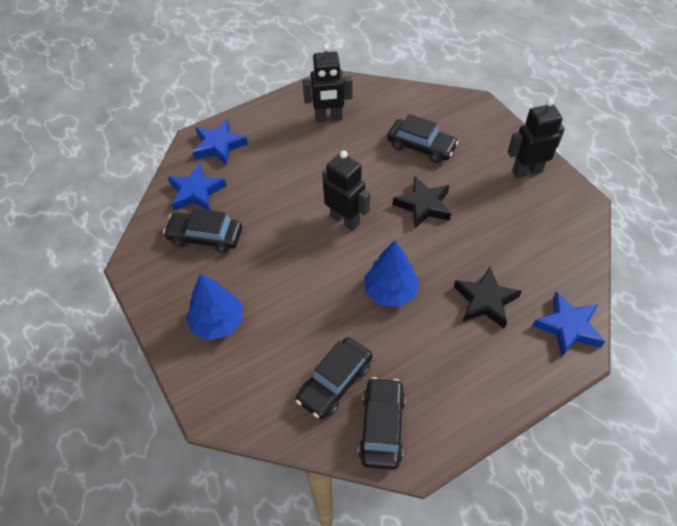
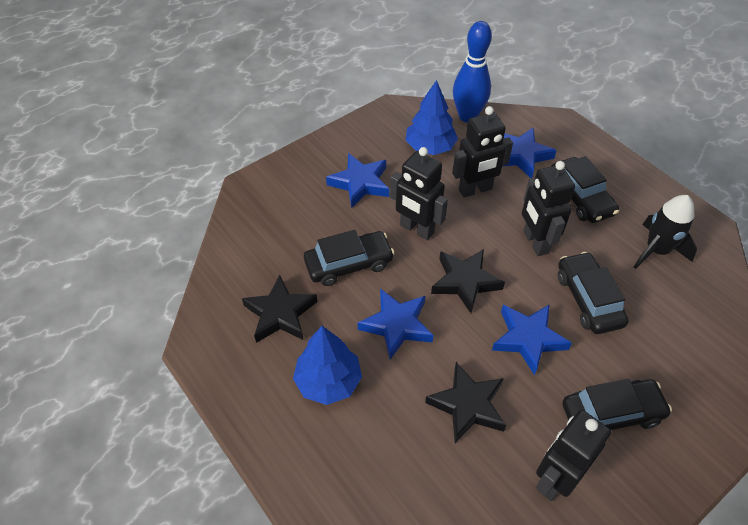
black robot: [302,44,352,122] [322,150,370,231] [508,99,565,178] = 3 -> [390,147,448,240] [452,106,513,198] [522,161,575,256] [536,410,611,501] = 4
black rocket: none = 0 -> [634,195,697,269] = 1
black star: [393,176,451,228] [454,267,522,329] = 2 -> [242,275,317,343] [425,362,506,443] [431,249,505,313] = 3
blue bowling pin: none = 0 -> [453,21,492,123] = 1
blue star: [168,163,226,211] [193,119,248,165] [533,292,605,357] = 3 -> [326,153,389,208] [357,288,434,360] [492,304,572,375] [504,128,557,178] = 4

